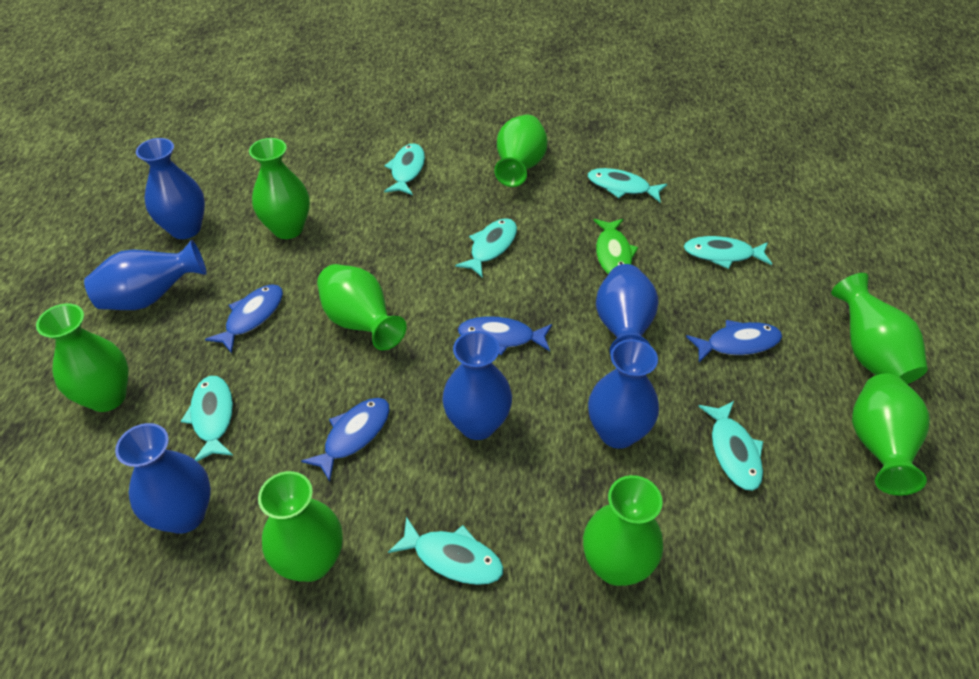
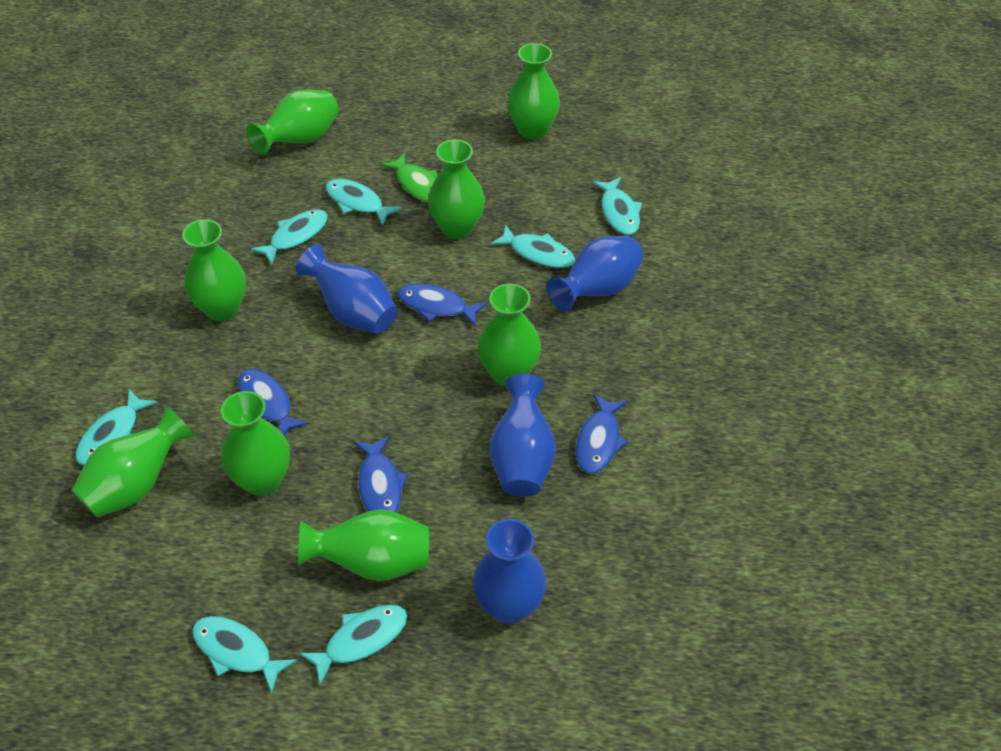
blue vase: [84,240,207,310] [115,423,211,534] [136,138,205,239] [442,331,512,440] [588,339,659,449] [596,264,659,355] = 6 -> [296,244,397,334] [473,519,546,624] [489,374,556,497] [547,236,643,312] = 4

